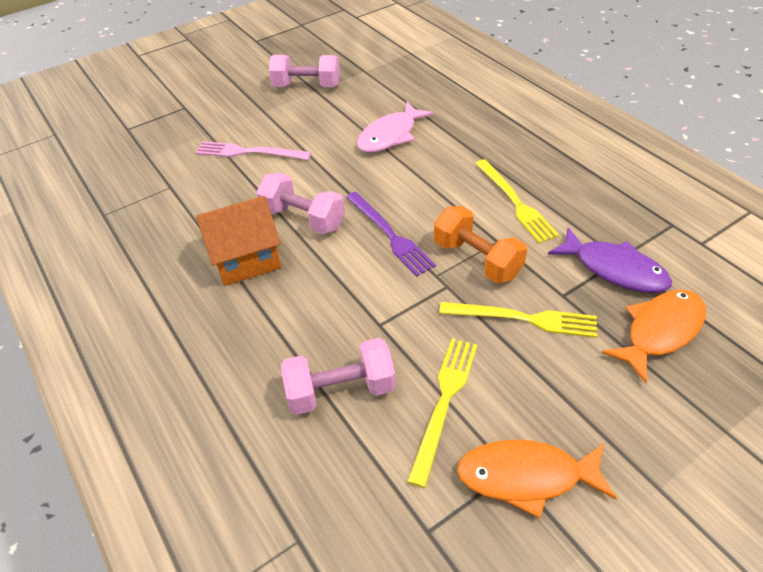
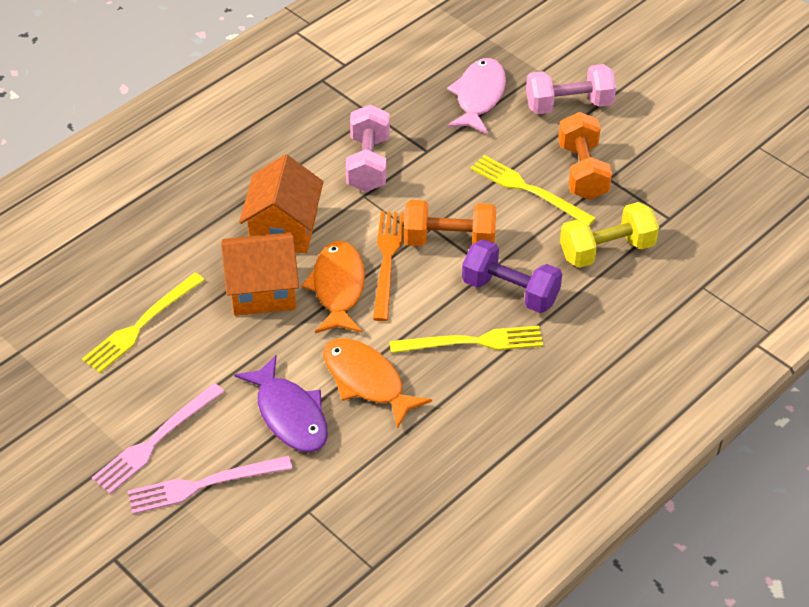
orange dumbbell: [434,206,527,283] = 1 -> [404,200,496,246] [558,112,612,200] = 2
orange fork: none = 0 -> [373,211,404,321] = 1
orange house: [196,196,281,286] = 1 -> [221,232,299,316] [239,155,324,253] = 2
pink dumbbell: [256,173,345,234] [269,55,340,87] [281,338,396,415] = 3 -> [346,104,390,192] [526,64,616,114] = 2
pink fork: [196,141,311,160] = 1 -> [92,383,224,494] [128,456,292,514] = 2
purple dumbbell: none = 0 -> [462,239,562,313] = 1
purple fork: [346,192,436,276] = 1 -> none = 0
yellow dumbbell: none = 0 -> [560,202,659,268] = 1

